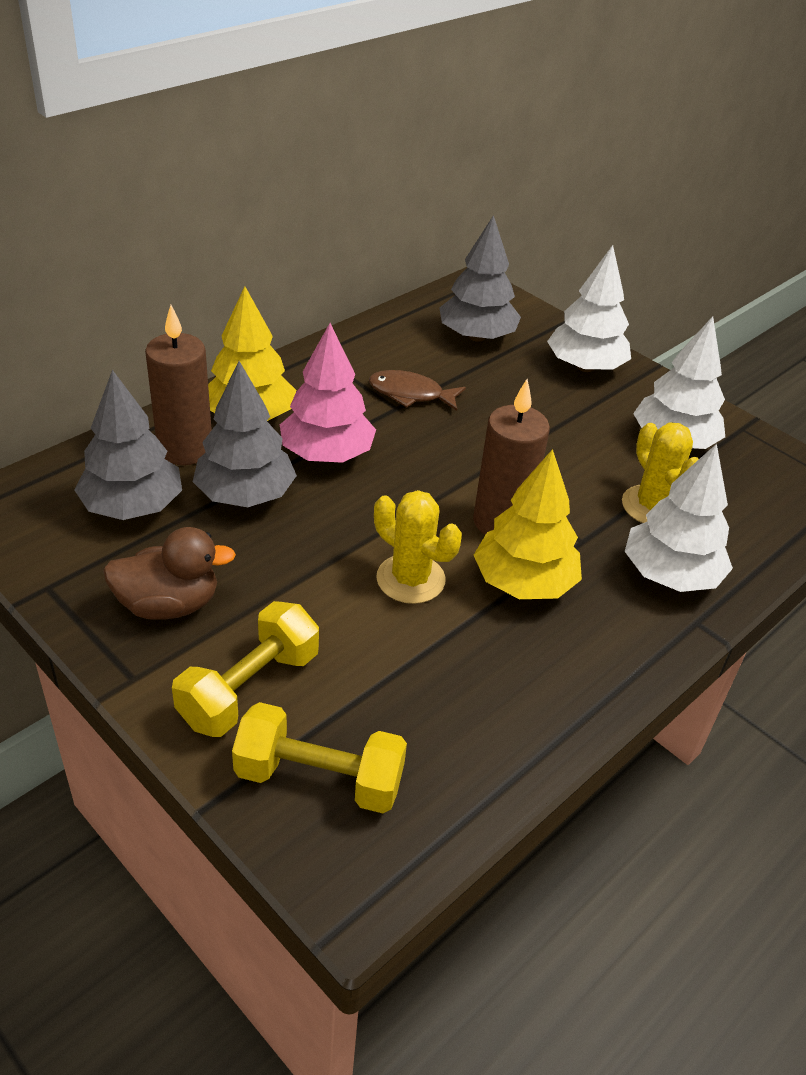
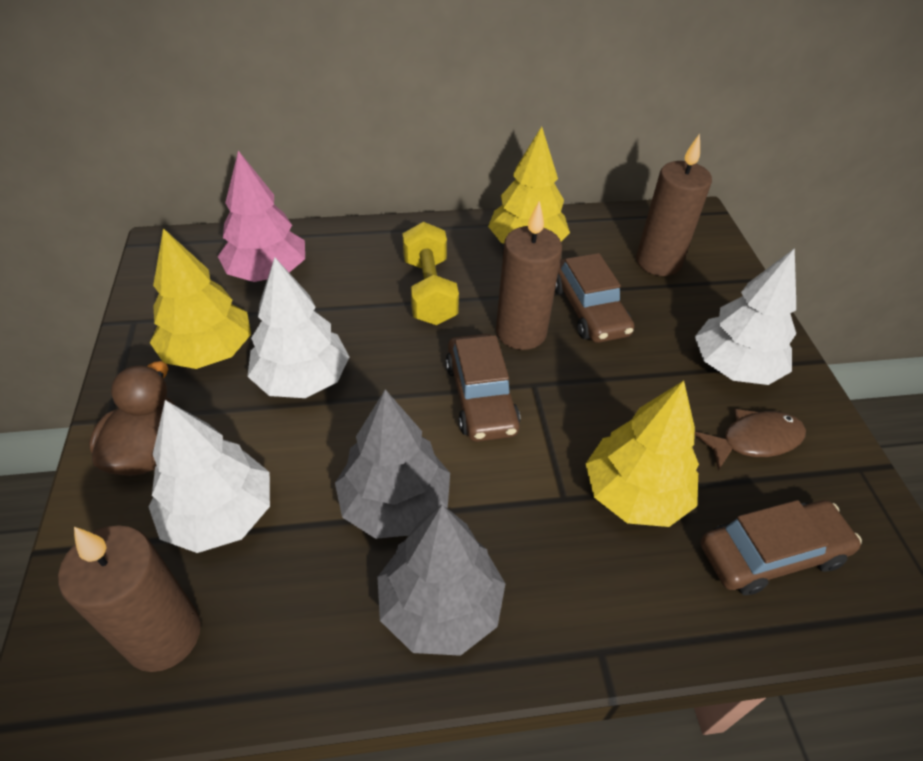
brown candle: [145,305,212,465] [473,379,550,535] = 2 -> [58,525,201,672] [496,201,562,350] [636,134,712,276] = 3
brown car: none = 0 -> [445,334,520,442] [555,253,634,343] [701,500,862,595] = 3
grey tree: [74,370,182,520] [193,361,297,507] [439,215,521,342] = 3 -> [335,389,450,539] [377,505,506,656] = 2
yellow cactus: [374,490,462,604] [622,422,699,523] = 2 -> none = 0
yellow dumbbell: [172,601,319,737] [232,702,407,813] = 2 -> [402,222,459,325] = 1
yellow tree: [208,286,296,421] [474,449,582,599] = 2 -> [150,228,251,369] [488,127,570,244] [586,381,699,527] = 3

